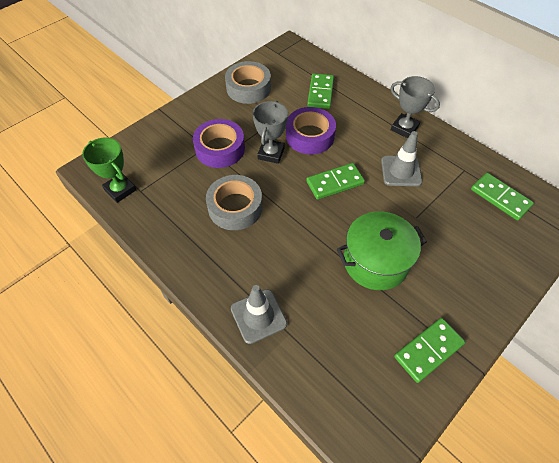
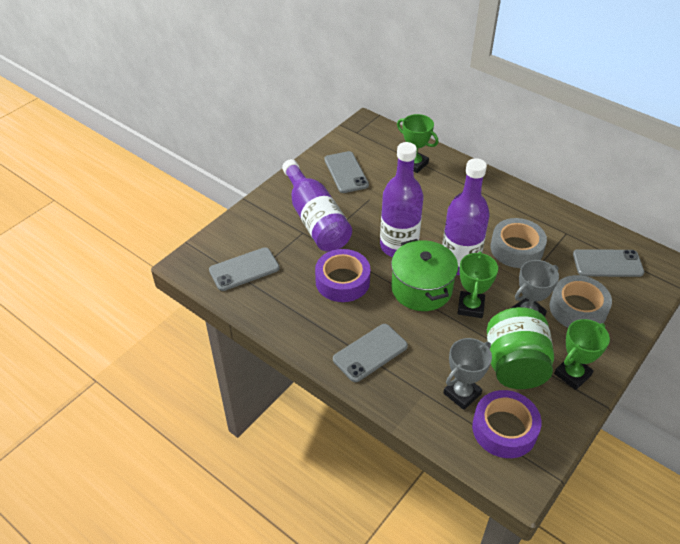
green domino: [306,163,365,200] [307,73,334,109] [394,318,465,383] [471,173,534,220] = 4 -> none = 0
green jar: none = 0 -> [487,307,554,389] = 1
green trophy: [82,138,136,203] = 1 -> [397,114,438,173] [458,252,498,318] [554,319,610,390] = 3
grey phone: none = 0 -> [209,247,280,291] [325,151,369,193] [333,324,408,382] [573,249,644,277] = 4
grey traffic cone: [231,285,287,344] [381,131,422,186] = 2 -> none = 0
purple bottle: none = 0 -> [282,159,352,252] [380,142,424,257] [442,158,490,275] = 3

